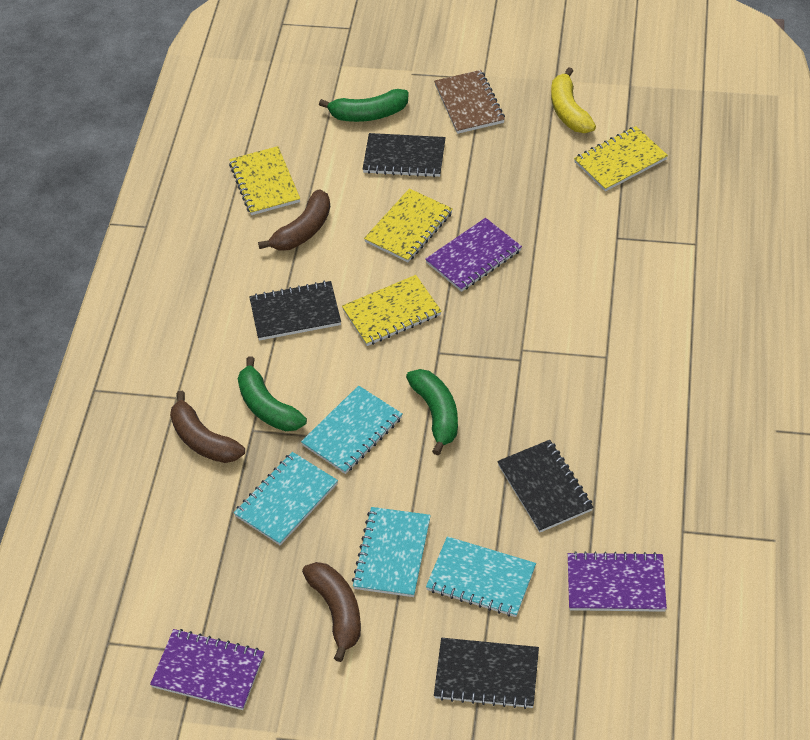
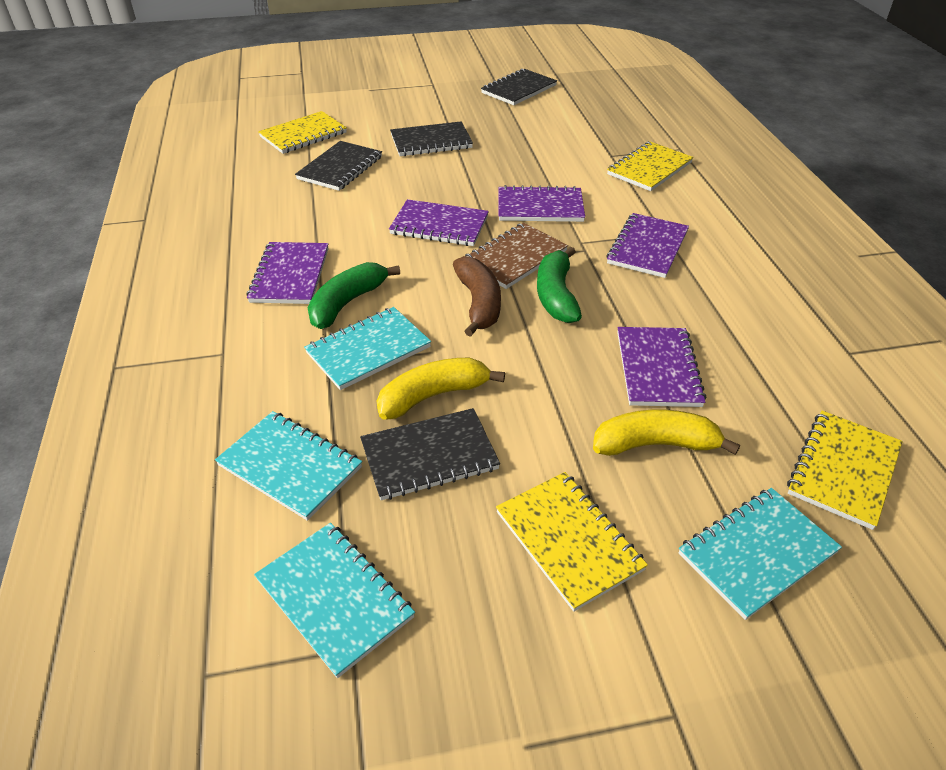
brown banana: [170,391,245,463] [258,189,330,251] [302,562,361,662] = 3 -> [453,256,501,337] = 1
green banana: [238,356,307,431] [319,89,408,122] [406,369,458,455] = 3 -> [308,262,400,329] [537,247,582,323] = 2
purple notebook: [150,629,264,710] [425,218,522,292] [568,551,667,612] = 3 -> [246,242,328,304] [389,199,489,246] [498,185,585,222] [606,213,689,278] [617,327,706,407] = 5
yellow banana: [551,67,596,133] = 1 -> [377,357,505,420] [593,410,740,456] = 2

